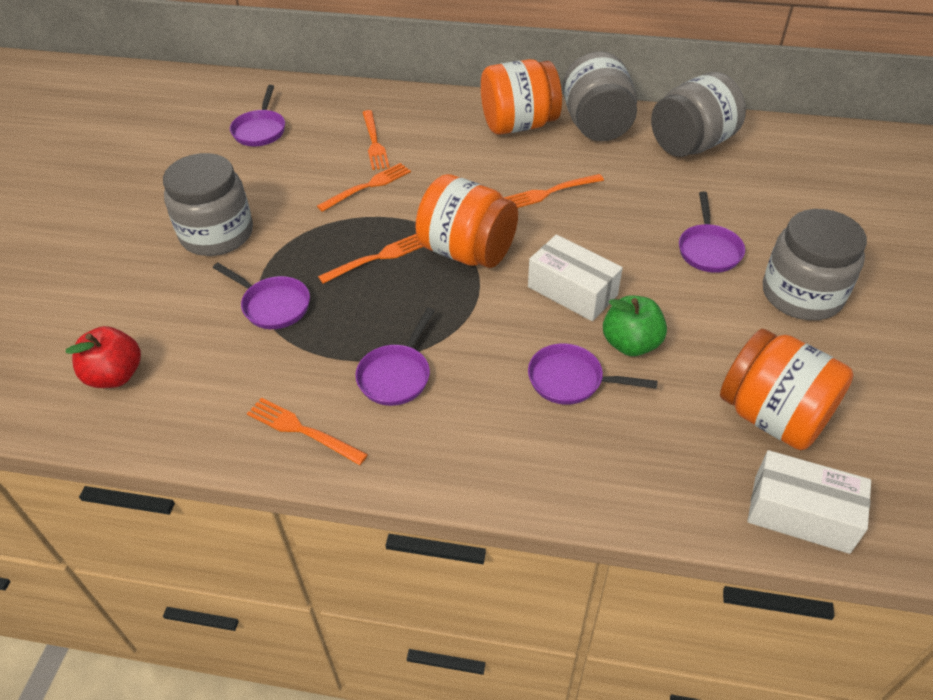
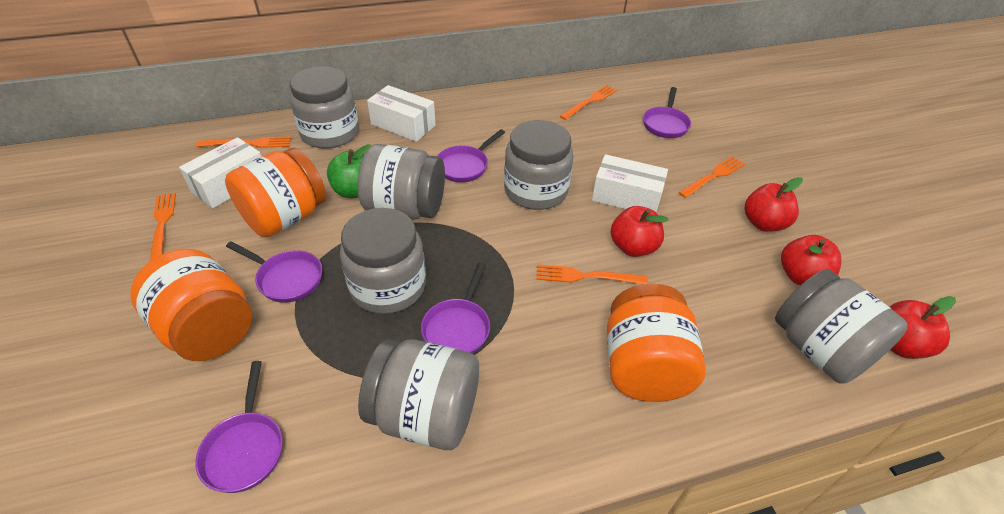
grey jar: [163,153,253,256] [563,52,637,141] [651,72,746,157] [763,209,867,320] = 4 -> [290,66,359,149] [340,208,426,314] [358,144,445,220] [358,339,479,450] [504,120,573,210] [775,269,908,384] = 6
red apple: [66,326,141,388] = 1 -> [611,206,669,257] [744,177,803,232] [781,235,841,285] [890,296,956,359] = 4
white box: [528,235,623,321] [747,450,871,554] = 2 -> [179,137,261,208] [367,85,436,142] [592,154,668,212] = 3

